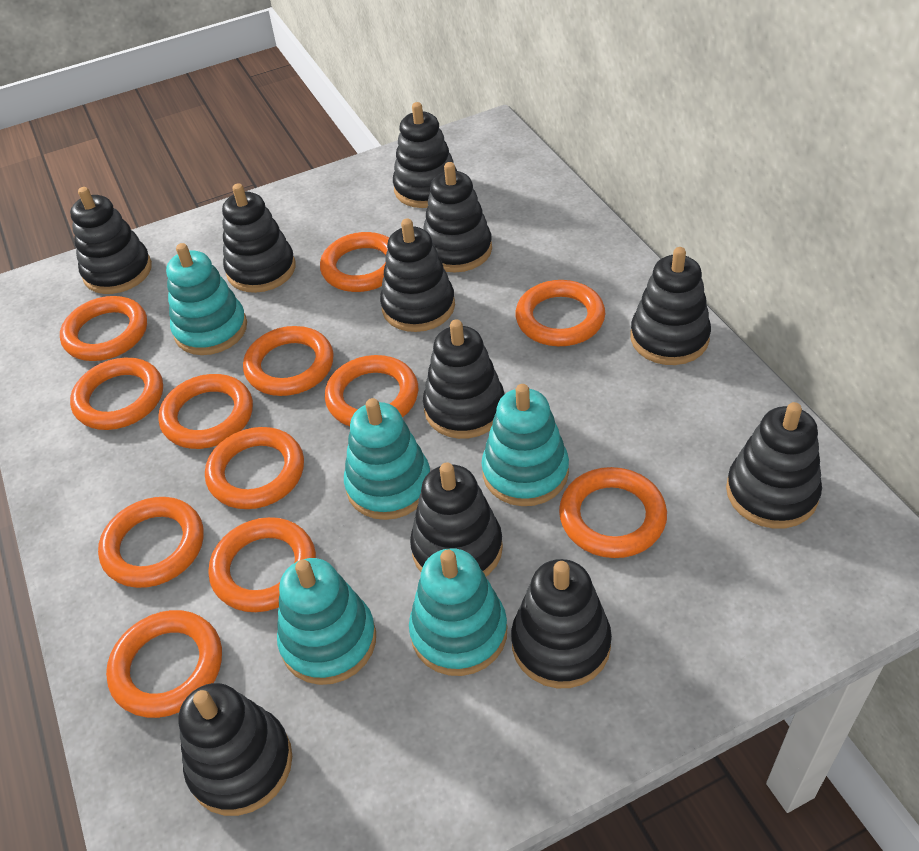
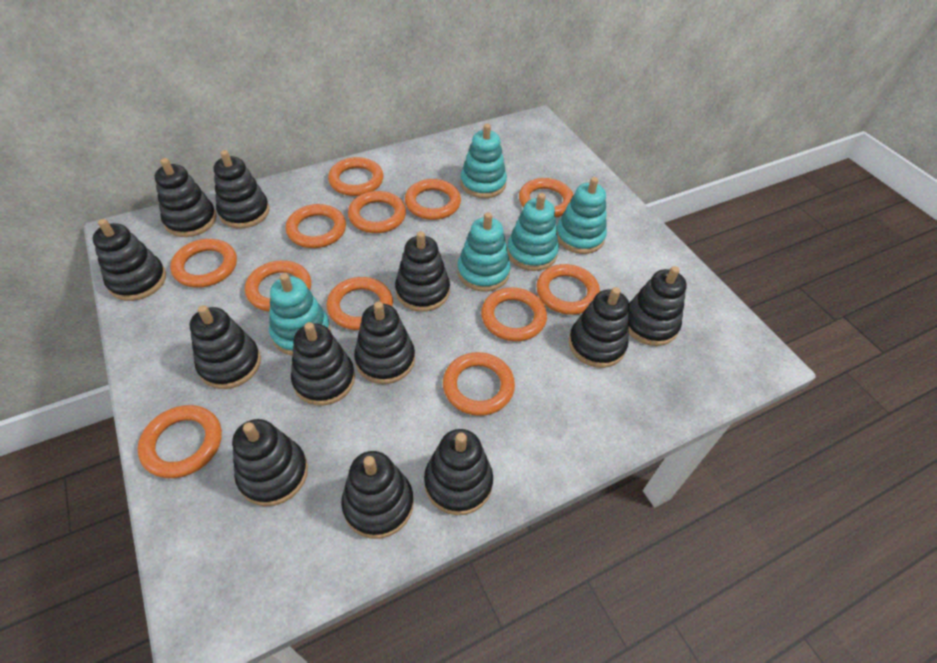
black stacking toy: [70,187,152,294] [179,683,292,816] [222,183,296,293] [380,219,455,332] [393,102,457,208] [410,462,503,577] [423,319,505,439] [424,162,492,272] [511,559,612,688] [630,247,711,365] [726,402,822,529] = 11 -> [92,219,166,301] [155,158,217,237] [189,305,261,389] [214,150,270,228] [232,419,308,506] [291,322,355,406] [341,451,414,539] [354,301,415,384] [395,231,450,312] [424,429,493,515] [569,287,629,368] [628,266,687,346] = 12

